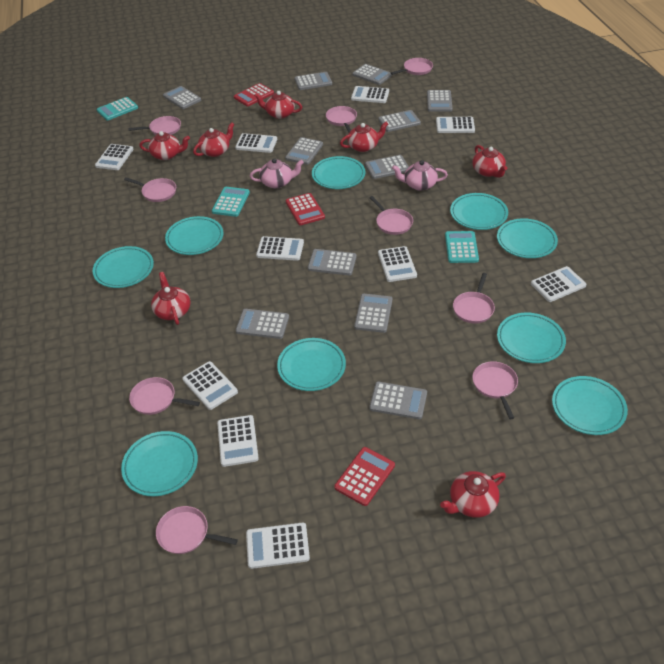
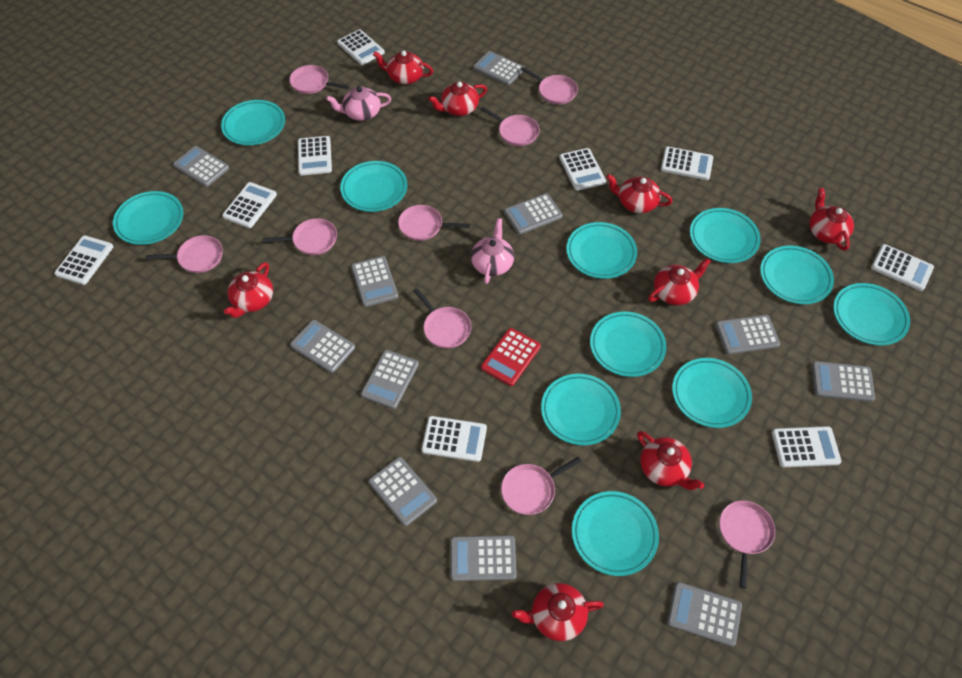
red calculator: [234,83,274,106] [286,193,325,225] [334,447,395,506] = 3 -> [481,328,541,386] = 1
red teapot: [139,131,190,160] [151,272,190,325] [193,122,235,157] [254,91,302,119] [340,122,388,152] [440,471,506,518] [472,145,507,178] = 7 -> [224,262,273,318] [373,50,433,84] [428,82,487,116] [512,583,604,641] [606,174,673,213] [637,431,704,490] [648,258,711,305] [809,188,854,251] = 8
turquoise calculator: [96,97,138,121] [212,187,250,217] [445,231,479,263] = 3 -> none = 0
turquoise plate: [92,246,154,288] [121,431,198,496] [165,216,224,255] [277,338,346,391] [312,156,365,189] [450,193,508,230] [497,218,558,258] [497,313,566,363] [552,376,628,435] = 9 -> [113,191,183,245] [221,100,285,145] [340,161,407,212] [541,374,621,445] [566,222,637,279] [572,491,659,576] [590,312,666,377] [672,358,752,428] [690,208,761,263] [760,246,834,304] [833,283,910,346] = 11
white calculator: [95,144,134,170] [182,361,238,410] [217,415,259,467] [235,133,277,153] [246,523,310,569] [256,236,304,261] [351,86,389,103] [378,246,417,282] [436,117,475,133] [531,266,587,302] = 10 -> [54,235,113,285] [222,182,277,228] [298,136,332,175] [337,29,385,65] [422,416,487,462] [559,148,606,191] [661,147,713,180] [772,426,841,467] [871,244,934,291] = 9

